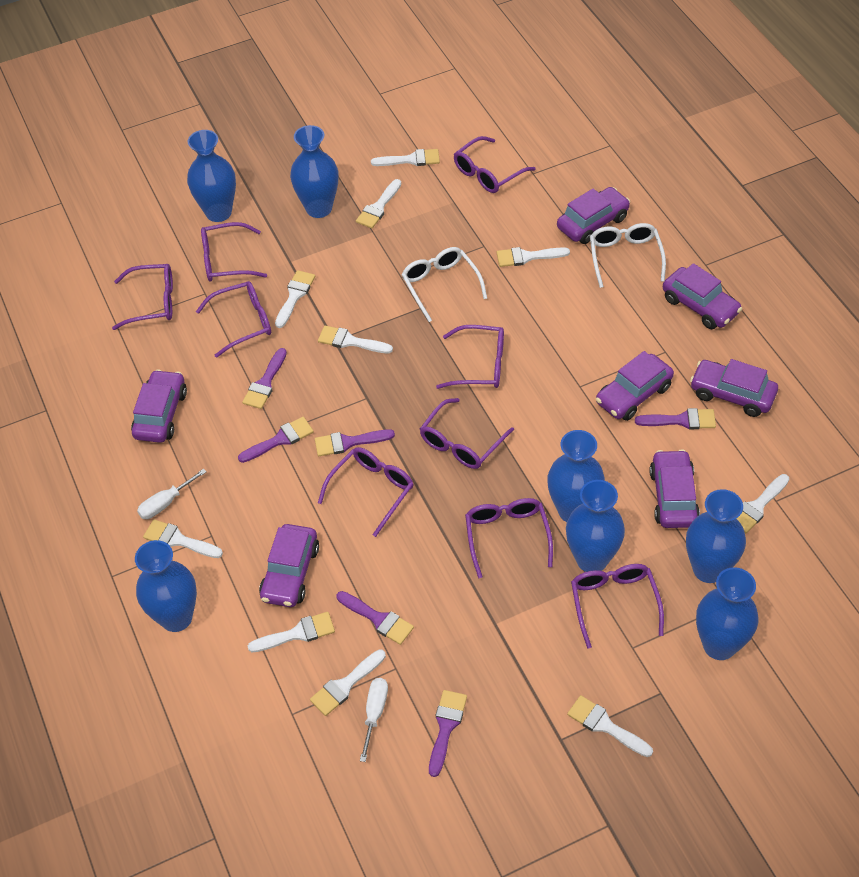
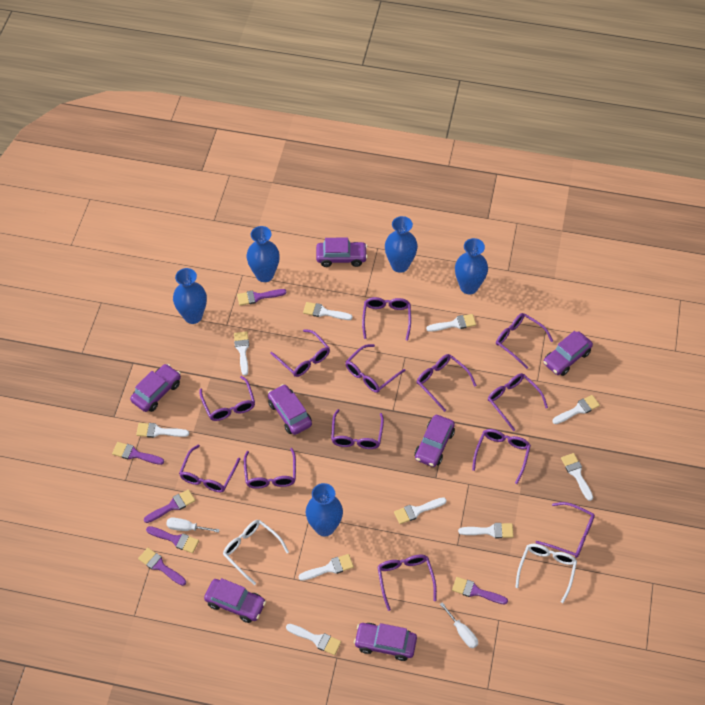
blue vase: [135,540,197,632] [187,130,236,222] [290,125,338,218] [547,430,605,522] [566,480,625,572] [686,489,746,583] [696,567,758,660] = 7 -> [173,268,207,324] [247,226,280,282] [306,483,343,537] [385,216,418,273] [455,238,488,294] = 5
purple glasses: [112,264,173,330] [196,281,271,358] [201,222,267,282] [318,447,413,537] [420,398,514,469] [436,325,504,389] [454,136,536,193] [465,498,553,578] [571,564,664,648] = 9 -> [179,445,240,492] [200,376,255,421] [244,448,296,489] [270,329,330,377] [331,409,384,449] [345,344,405,393] [362,297,411,341] [378,555,437,611] [417,354,477,412] [472,429,531,484] [488,373,548,431] [496,313,553,369] [536,502,595,558] = 13

